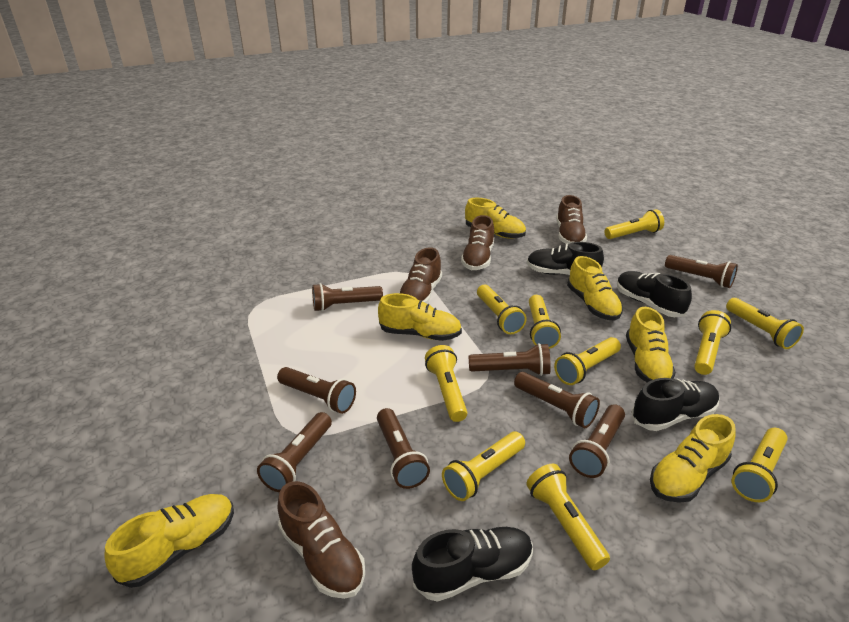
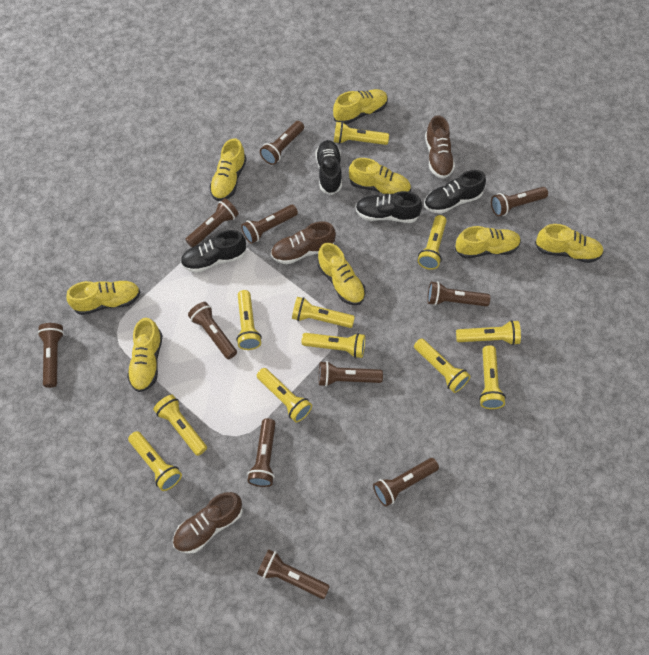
brown flashlight: [257,412,332,492] [277,367,356,414] [312,283,383,311] [377,408,430,489] [468,343,551,376] [514,372,600,428] [569,404,625,478] [665,255,738,288] = 8 -> [37,323,64,388] [185,198,238,247] [188,302,237,359] [241,205,298,244] [247,418,276,487] [257,549,330,599] [260,121,304,165] [319,361,383,387] [373,458,439,507] [427,281,490,306] [491,187,548,216] = 11
brown shoe: [278,481,365,599] [399,247,442,304] [461,215,494,270] [556,195,587,244] = 4 -> [173,492,243,554] [271,221,336,264] [425,115,455,179] = 3
yellow flashlight: [425,345,467,422] [442,431,525,501] [477,285,527,334] [526,464,610,570] [529,295,561,349] [554,337,621,385] [605,209,664,239] [694,310,731,375] [726,298,804,349] [732,428,788,502] = 10 -> [128,431,182,491] [153,394,207,456] [236,290,262,350] [257,368,312,422] [292,297,355,328] [302,333,365,358] [334,122,389,145] [414,338,471,393] [418,215,447,270] [456,320,521,345] [479,345,506,409] = 11
yellow shoe: [104,494,234,588] [378,293,462,341] [465,198,526,239] [567,256,623,321] [626,307,676,383] [650,414,736,503] = 6 -> [66,280,141,315] [127,318,163,392] [210,138,247,201] [317,243,366,305] [333,89,388,124] [349,158,411,195] [455,226,521,259] [535,224,604,263] = 8

